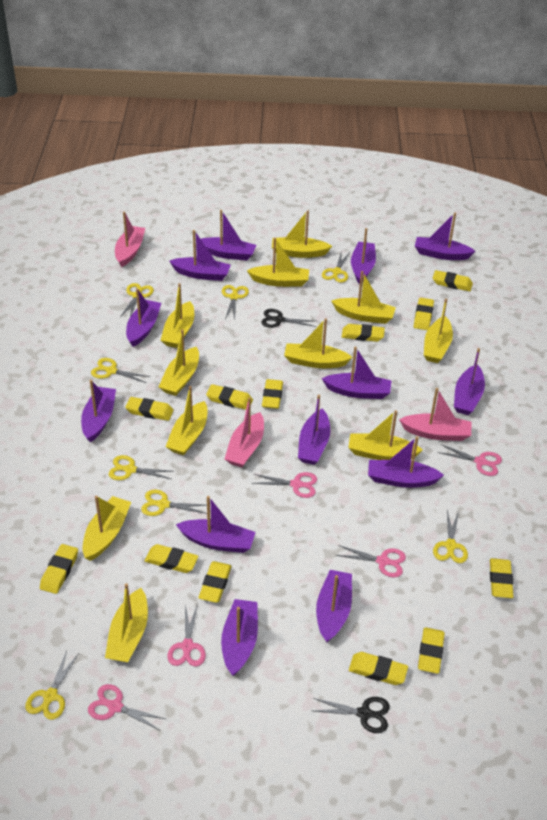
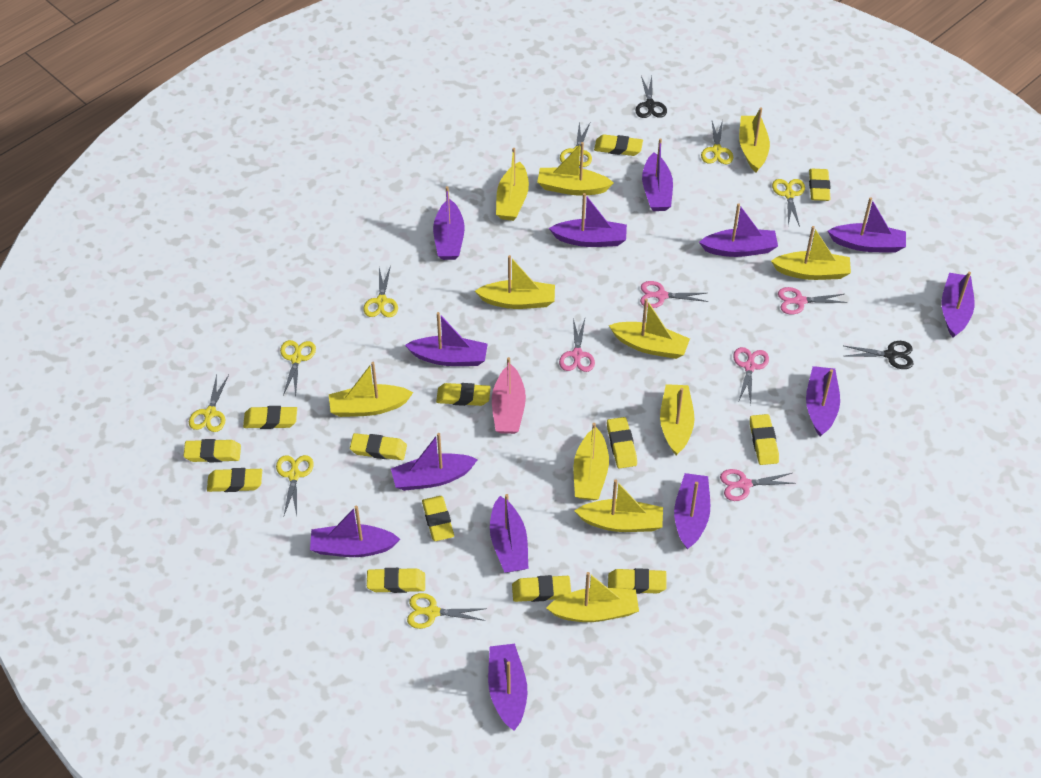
pink boat: [115,212,145,267] [225,398,264,467] [399,388,472,441] = 3 -> [492,357,526,434] = 1
yellow eraser: [40,544,78,594] [125,397,174,421] [145,544,198,573] [199,561,232,603] [206,384,253,410] [262,379,283,409] [342,324,385,342] [349,652,408,685] [414,298,434,330] [418,627,445,674] [433,270,473,291] [490,558,514,598] = 12 -> [183,439,241,462] [207,468,262,492] [243,406,297,429] [350,433,407,460] [367,568,425,593] [422,496,454,541] [436,383,491,406] [512,575,571,602] [594,134,643,156] [607,417,637,469] [608,568,667,594] [750,414,779,465] [809,169,831,201] = 13

